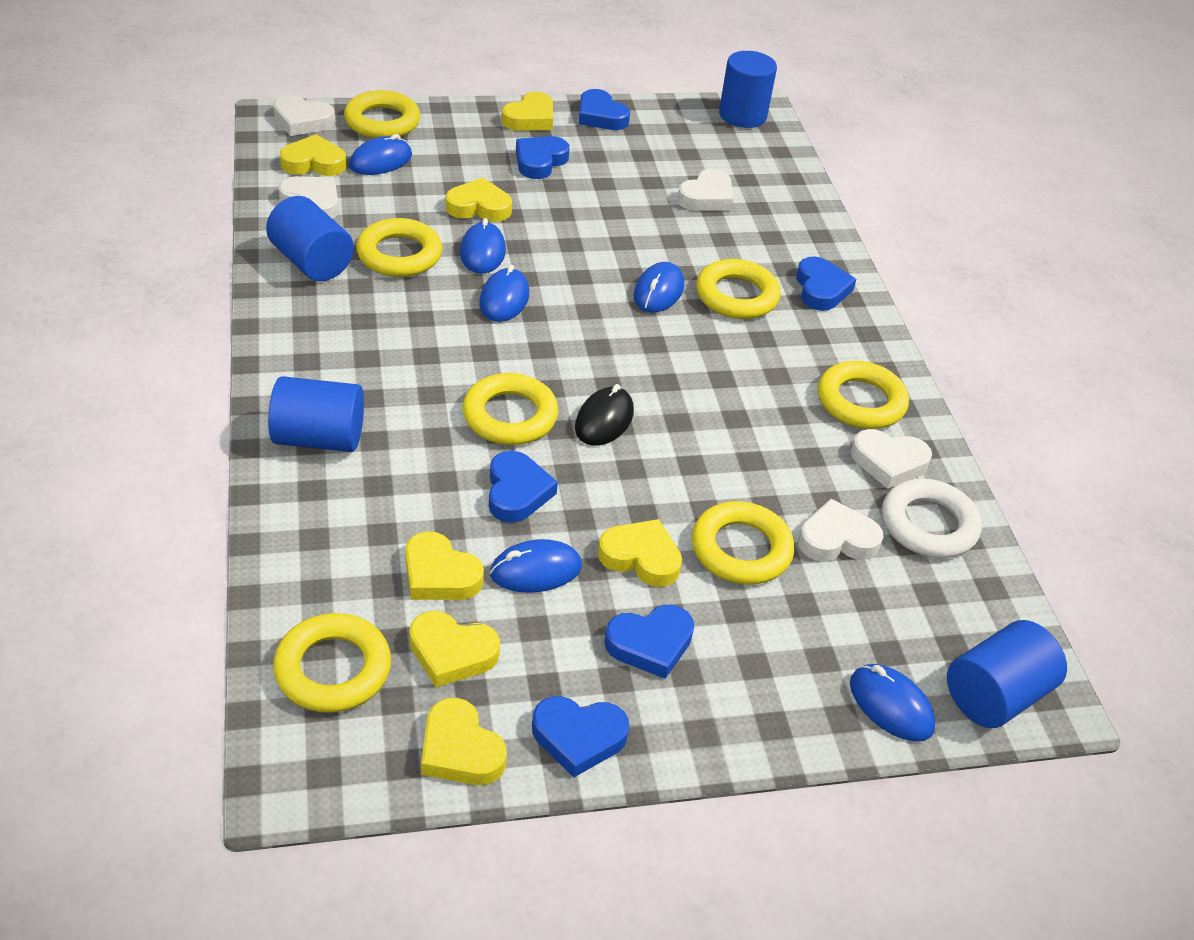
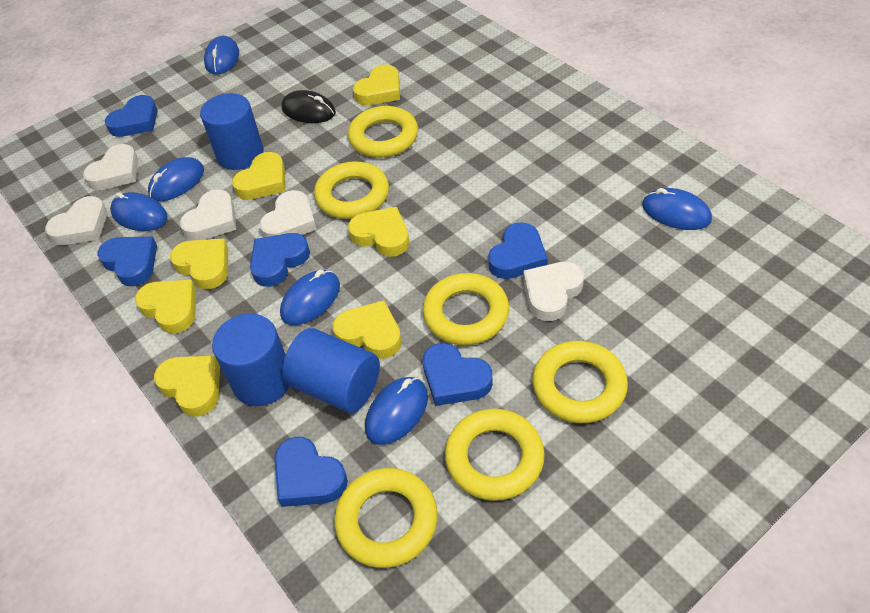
blue cylinder: [266,196,354,281] [268,376,364,452] [719,51,777,128] [947,620,1067,728] = 4 -> [200,93,264,170] [212,314,290,406] [282,328,380,413] = 3
white ring: [882,479,982,558] = 1 -> none = 0
yellow ring: [273,613,391,713] [344,90,420,138] [356,218,442,277] [462,373,559,445] [692,501,794,585] [696,259,781,319] [818,361,909,429] = 7 -> [314,161,389,219] [334,468,438,568] [348,106,418,158] [423,273,509,345] [445,409,545,501] [532,341,628,423] = 6

